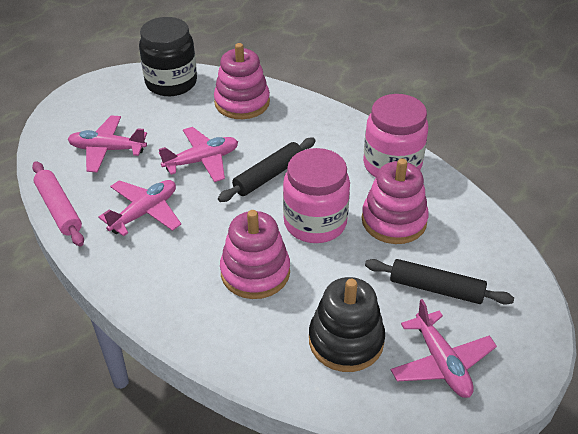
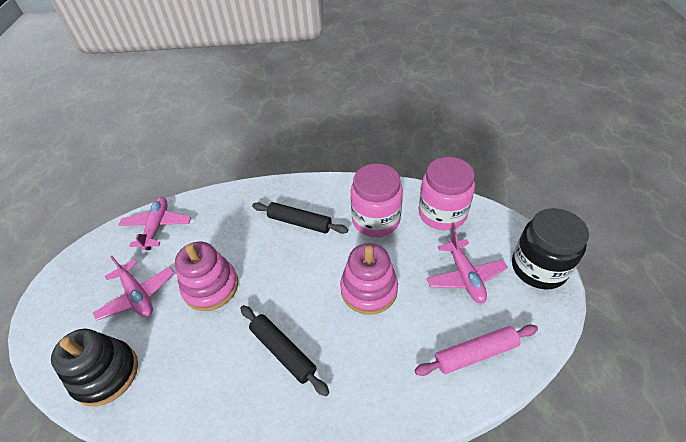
pink plane: [68,115,147,173] [99,180,181,236] [159,127,238,182] [391,299,497,398] = 4 -> [93,256,174,320] [119,197,191,250] [426,230,508,303] = 3
pink stacking toy: [214,43,270,119] [220,210,290,299] [362,158,429,244] = 3 -> [175,242,238,311] [340,243,398,315] = 2

